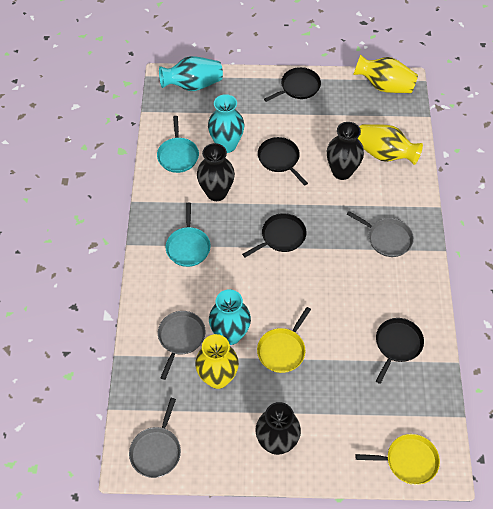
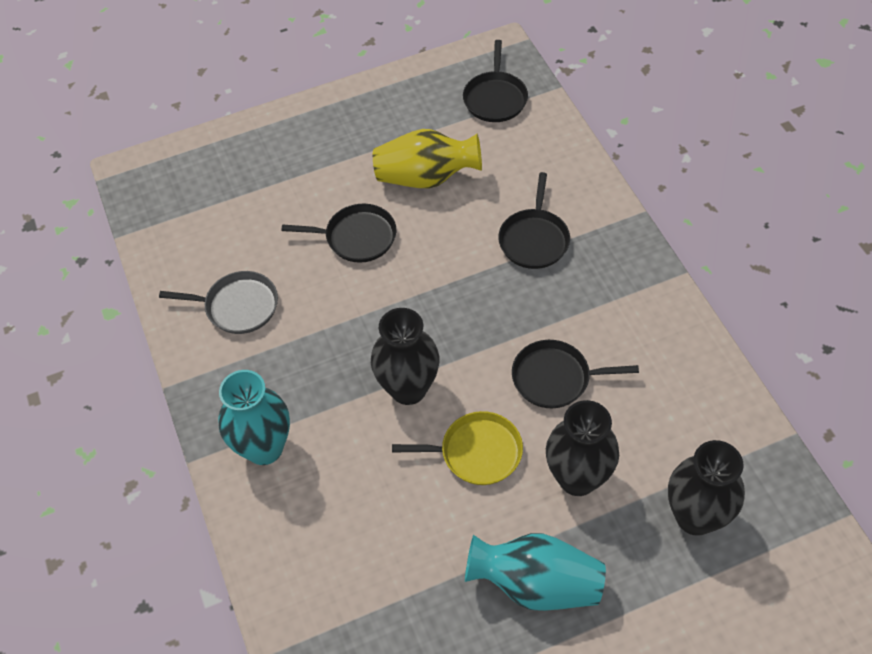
grey pan: [129,398,181,478] [158,311,206,380] [347,211,414,257] = 3 -> [159,271,278,334] = 1
turquoise pan: [157,116,199,173] [166,203,211,267] = 2 -> none = 0
turquoise vase: [159,56,223,91] [208,94,244,153] [209,289,251,345] = 3 -> [218,370,290,465] [465,533,606,611] = 2
yellow pan: [257,307,311,373] [356,434,440,485] = 2 -> [392,411,523,485] = 1
yellow vase: [195,334,239,389] [353,54,418,93] [358,124,423,165] = 3 -> [373,129,482,188] = 1

